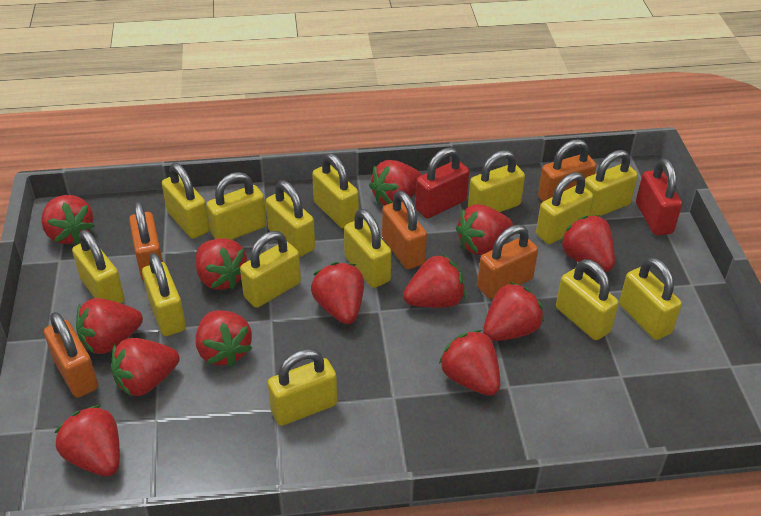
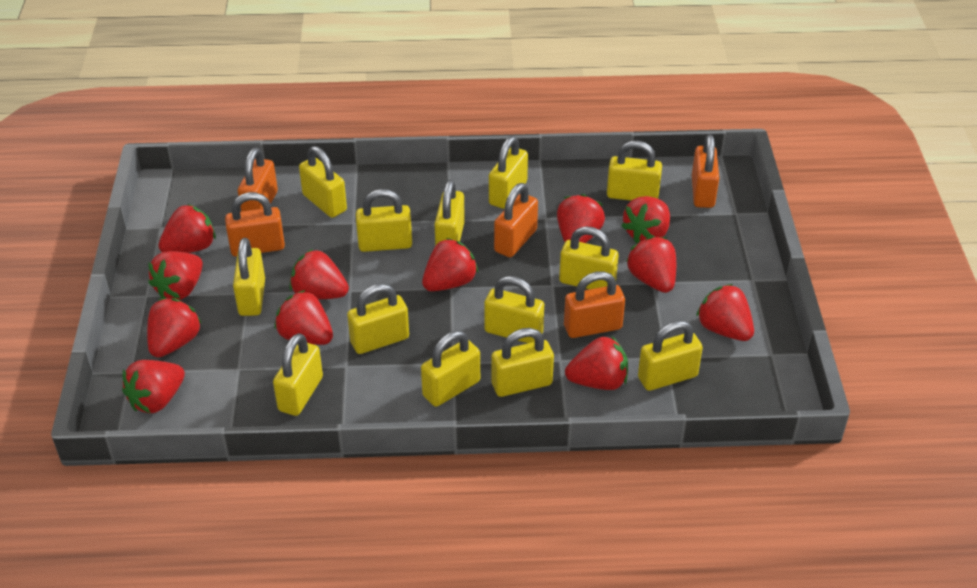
red padlock: [415,147,469,219] [636,158,682,236] = 2 -> none = 0
red strawberry: [41,195,94,244] [55,405,120,477] [76,298,143,354] [111,338,179,396] [195,310,252,367] [196,238,247,290] [311,262,364,324] [369,160,422,206] [403,254,466,308] [439,330,500,396] [456,204,513,255] [483,282,544,341] [560,215,615,272] = 13 -> [122,360,185,413] [147,298,202,357] [148,251,203,300] [158,204,216,253] [274,290,333,345] [290,249,349,299] [422,238,478,291] [557,194,605,243] [565,337,628,390] [622,196,670,244] [626,236,676,293] [696,284,754,341] = 12
yellow padlock: [72,230,125,303] [142,253,186,336] [162,163,210,239] [207,172,267,240] [240,231,301,308] [266,181,315,257] [268,349,337,426] [312,153,359,228] [344,209,392,288] [468,150,525,212] [536,172,593,244] [556,259,619,340] [585,150,638,217] [619,258,682,340] = 14 -> [233,238,265,316] [273,333,323,416] [299,146,347,218] [347,284,409,354] [356,189,412,252] [421,331,480,407] [435,180,465,246] [484,276,544,343] [489,136,528,209] [492,328,554,397] [559,226,619,289] [607,141,662,201] [638,320,703,391] = 13

